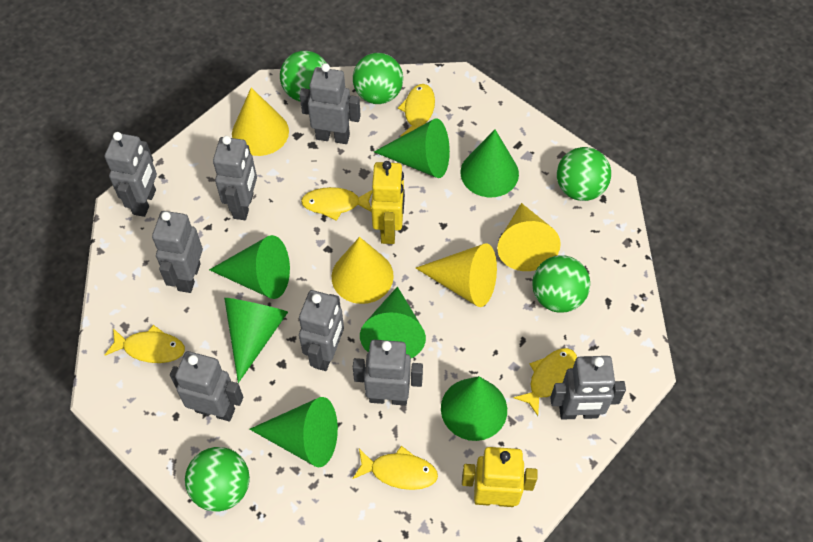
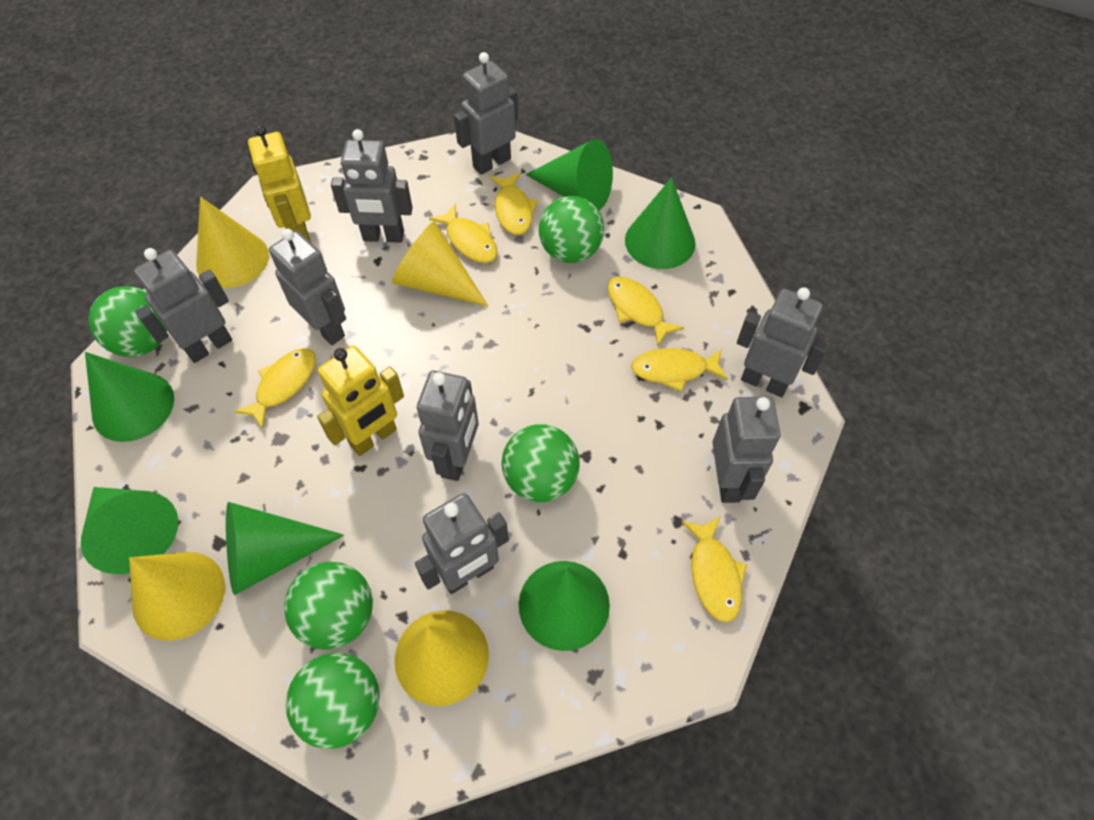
green cone: [209,235,290,299] [224,298,288,383] [249,397,338,467] [360,287,426,358] [374,118,450,178] [441,376,507,441] [460,130,519,197] = 7 -> [81,487,178,574] [85,352,174,442] [226,502,344,595] [519,561,610,651] [526,139,613,210] [625,178,695,269] = 6
yellow fish: [105,325,185,363] [301,187,372,221] [352,446,438,490] [398,84,435,137] [513,348,577,416] = 5 -> [234,348,316,429] [429,204,498,263] [490,172,538,235] [607,277,684,346] [631,348,728,392] [681,516,747,622] = 6

